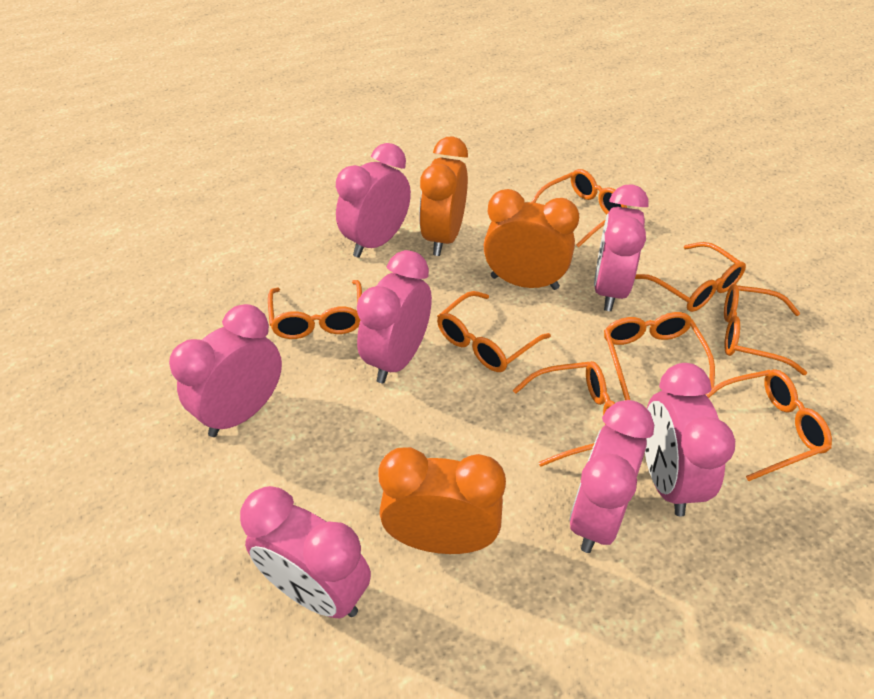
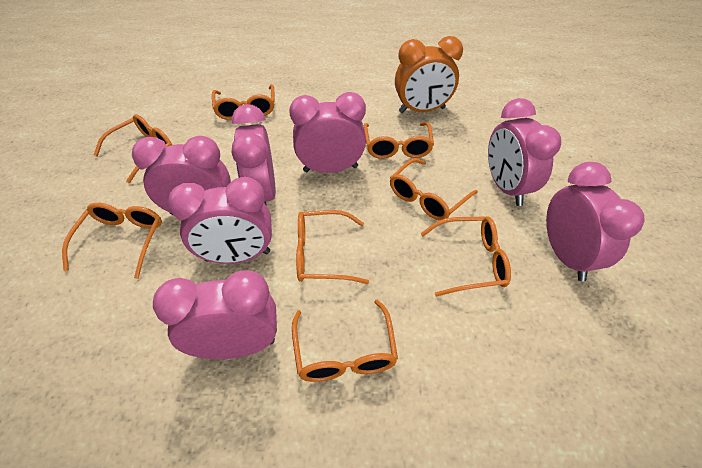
orange clock: [379,447,506,554] [419,136,468,256] [484,189,579,290] = 3 -> [395,36,463,113] = 1

